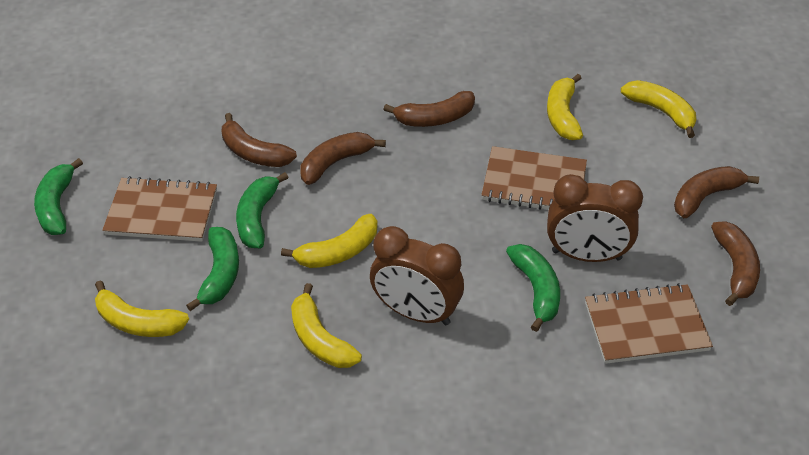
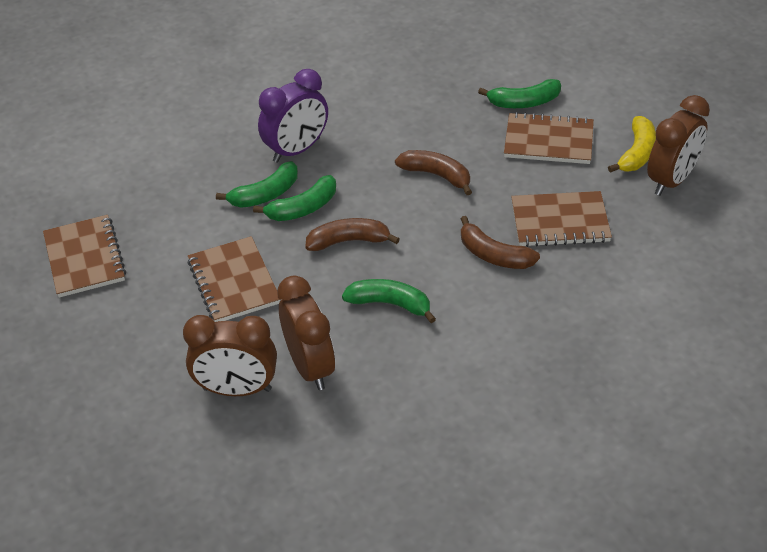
brown banana: [222,113,297,167] [301,132,386,185] [383,91,475,127] [674,166,759,218] [711,221,760,306] = 5 -> [305,218,400,251] [395,150,472,195] [461,216,540,269] = 3
brown clock: [370,226,464,325] [547,174,643,262] = 2 -> [183,315,277,396] [277,275,335,390] [647,95,710,196] = 3
brown notebook: [102,176,217,242] [481,146,587,210] [585,283,713,364] = 3 -> [43,215,126,298] [187,236,281,322] [504,112,594,164] [511,191,612,247] = 4
purple clock: none = 0 -> [258,69,328,163] = 1
yellow banana: [95,280,189,337] [281,214,378,268] [291,283,362,368] [547,74,583,140] [621,80,696,138] = 5 -> [608,116,656,173] = 1

